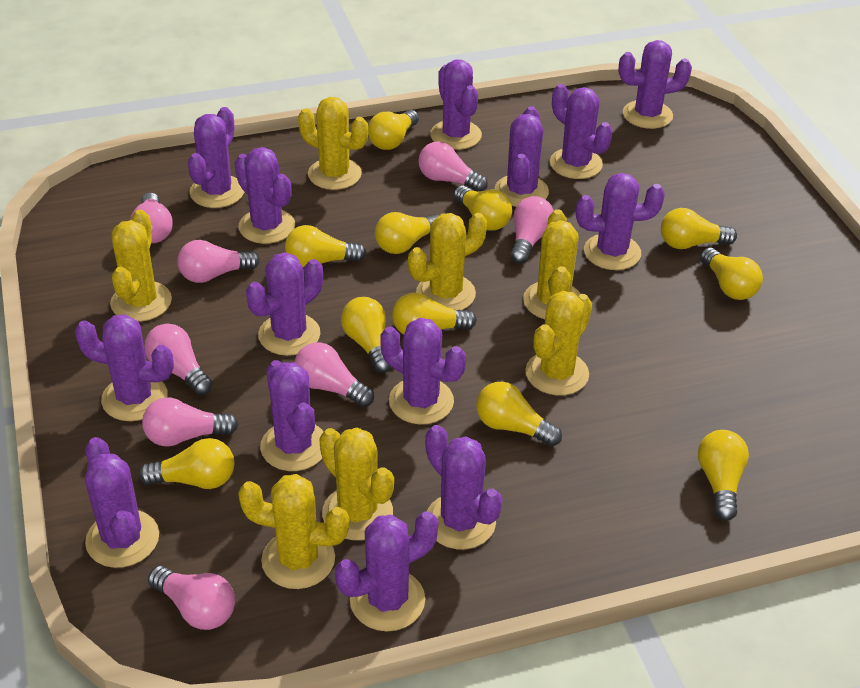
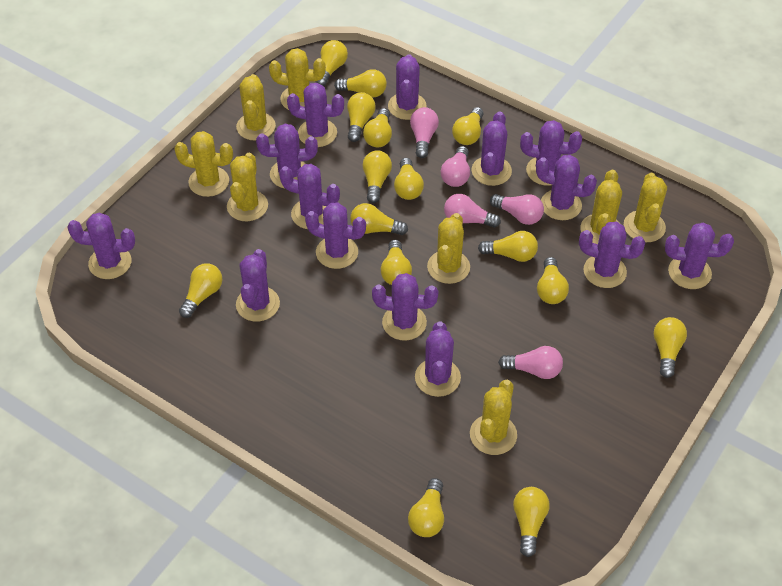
pink light bulb: [130,193,173,243] [142,398,239,447] [144,324,213,395] [148,566,235,630] [177,240,260,283] [295,342,374,407] [418,141,488,191] [510,196,554,264] = 8 -> [410,107,439,158] [441,146,470,187] [444,194,501,228] [490,194,544,225] [498,346,563,379] = 5
yellow cactus: [110,209,172,322] [238,474,349,589] [298,97,368,190] [319,427,394,540] [408,213,487,310] [523,209,580,319] [525,291,592,396] = 7 -> [174,131,233,197] [227,153,268,221] [236,74,276,141] [269,48,326,110] [427,213,470,284] [470,380,517,455] [580,170,622,244] [624,173,667,242] = 8
yellow light bulb: [139,438,235,489] [285,225,367,267] [341,297,392,373] [368,110,419,150] [375,212,439,254] [392,293,477,335] [454,186,512,231] [476,382,562,447] [661,208,737,249] [698,430,749,521] [700,248,763,300] = 11 -> [179,263,222,318] [315,40,348,86] [334,69,387,98] [347,92,376,142] [350,203,408,235] [362,150,392,203] [363,108,392,147] [381,240,412,285] [394,158,424,200] [408,478,444,537] [452,107,483,145] [478,231,538,262] [513,487,550,557] [537,257,569,304] [654,317,687,378] = 15

